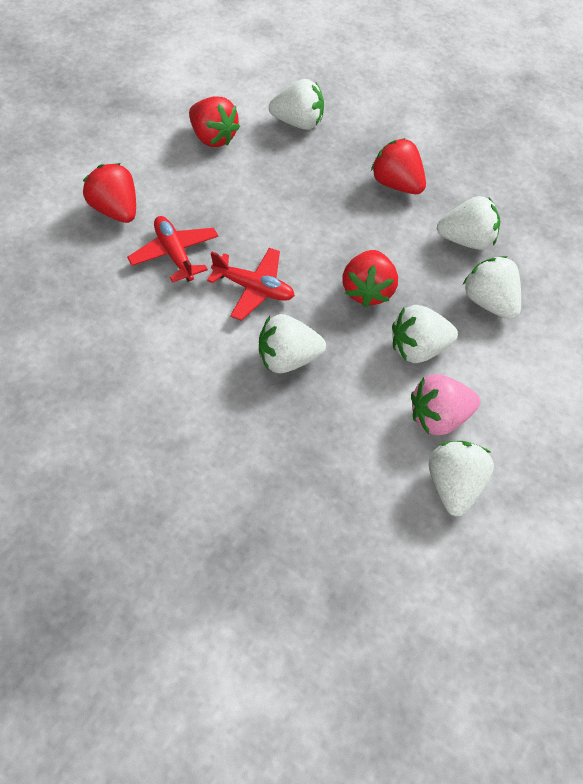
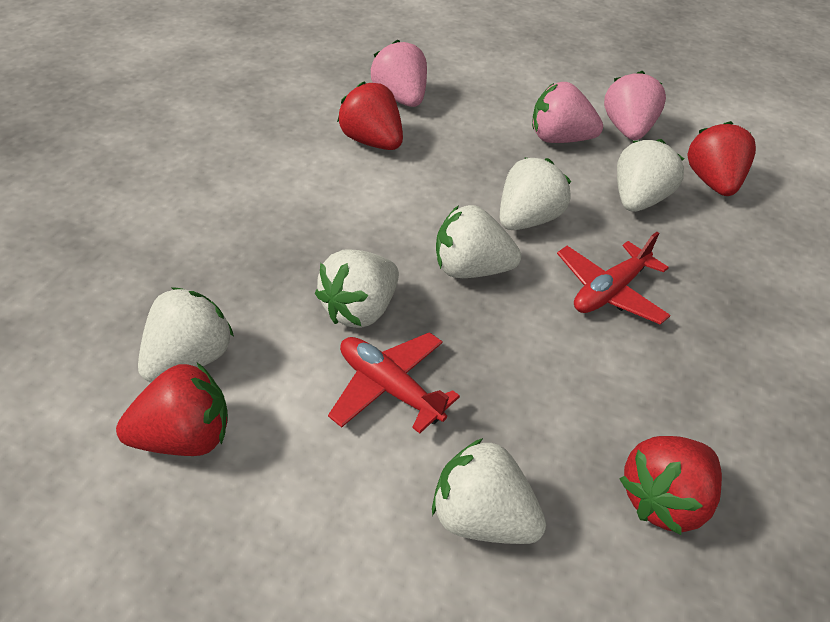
pink strawberry: [411,374,480,435] = 1 -> [371,40,427,107] [532,82,603,143] [604,71,666,140] = 3

